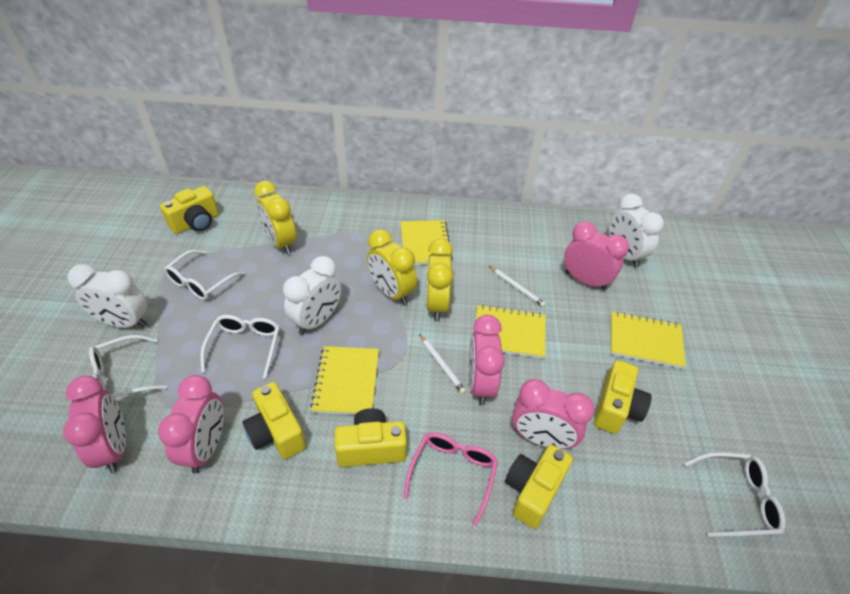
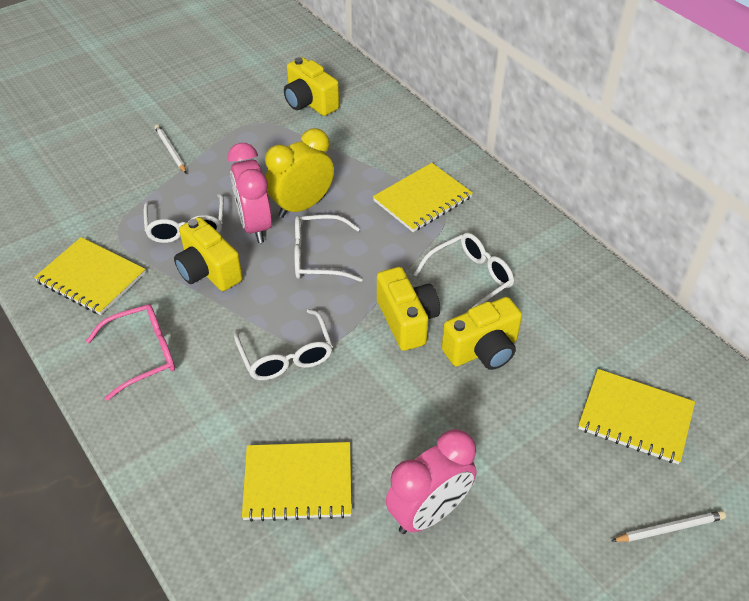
pink clock: [63,376,126,473] [158,375,224,474] [469,315,505,405] [512,379,594,449] [564,222,629,290] = 5 -> [228,143,272,243] [386,429,477,534] = 2
white clock: [67,264,147,328] [283,256,341,335] [609,194,664,268] = 3 -> none = 0
yellow camera: [160,186,219,234] [243,382,306,459] [335,408,407,467] [505,445,573,529] [594,360,652,434] = 5 -> [174,217,243,291] [284,57,339,116] [377,267,440,351] [442,297,522,370] = 4
yellow clock: [254,181,296,254] [367,229,417,305] [426,239,453,321] = 3 -> [265,128,334,218] = 1

